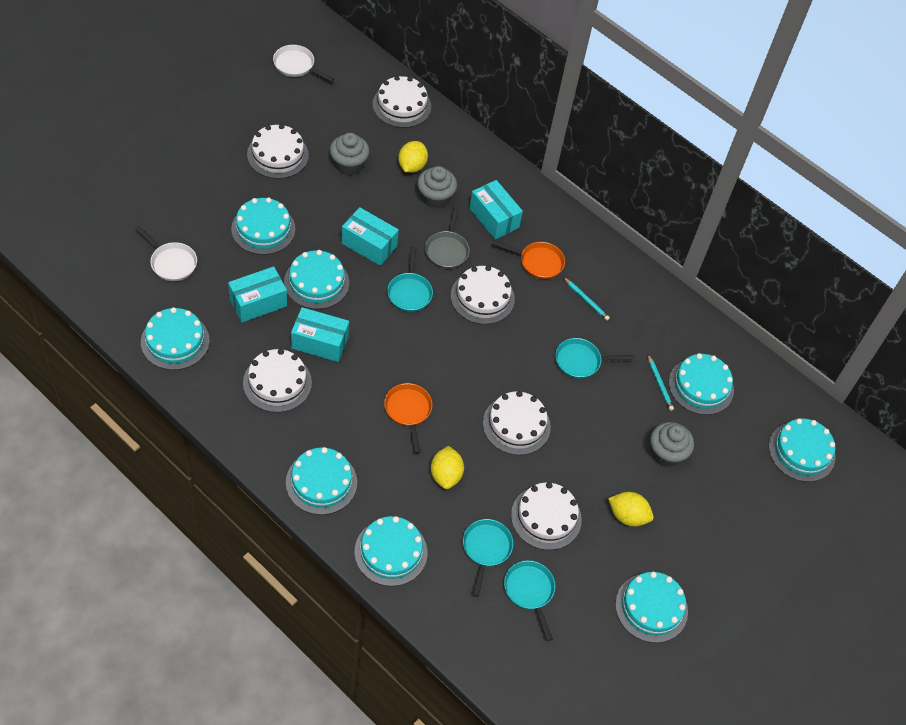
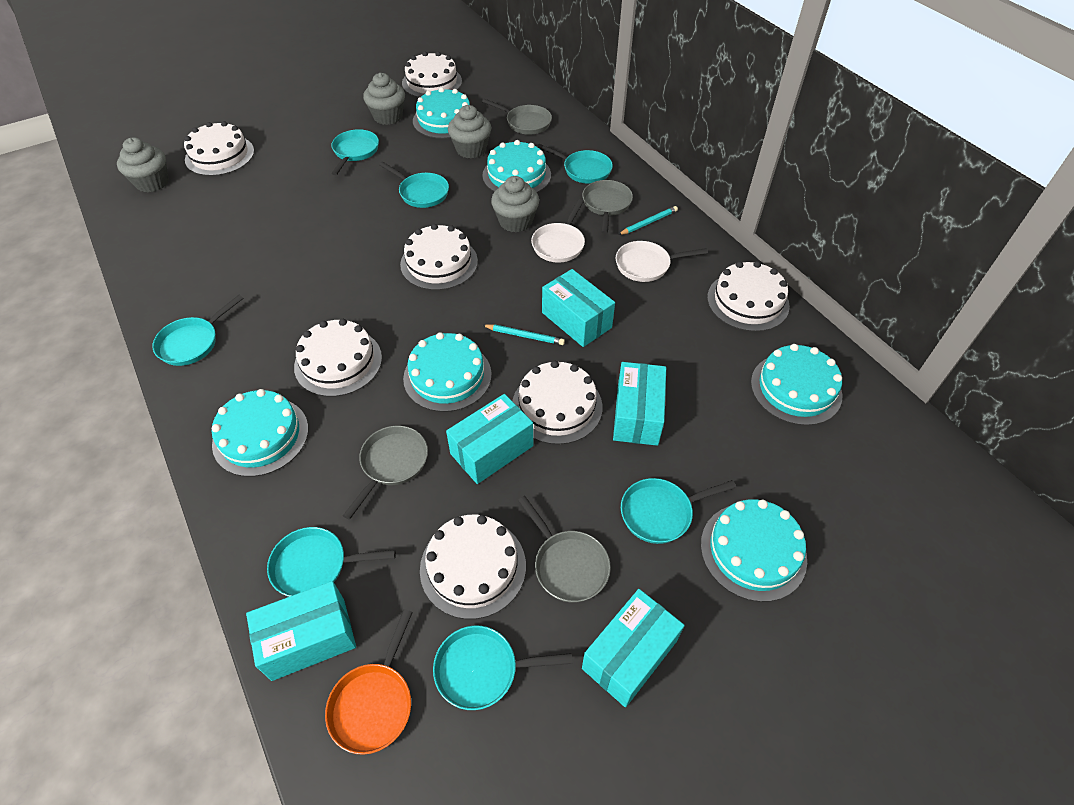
grey cupcake: [330,133,369,175] [417,166,457,209] [650,422,694,467] = 3 -> [117,137,169,192] [363,73,405,125] [448,105,491,158] [491,176,539,233] = 4
grey pan: [425,206,470,269] = 1 -> [343,426,428,520] [482,99,552,135] [518,496,611,603] [582,180,633,234] = 4
orange pan: [384,383,433,453] [492,240,565,279] = 2 -> [325,609,413,755] = 1
turquoise box: [228,266,287,322] [291,307,349,362] [341,207,399,266] [469,180,523,239] = 4 -> [246,581,356,681] [446,394,533,484] [542,269,615,347] [582,589,685,707] [613,362,666,446] = 5
turquoise cake: [141,307,210,370] [231,197,296,255] [284,250,349,309] [286,447,357,515] [354,516,428,586] [615,572,688,643] [669,353,734,415] [769,418,836,482] = 8 -> [212,389,308,477] [403,332,492,412] [413,87,470,139] [482,140,551,193] [701,499,807,602] [751,344,842,425] = 6
turquoise pan: [387,246,433,312] [463,519,513,597] [504,560,556,641] [555,338,634,379] = 4 -> [152,295,243,366] [267,527,396,597] [331,129,379,175] [379,162,449,208] [433,626,573,710] [537,144,613,184] [621,478,736,544] = 7
white cake: [243,349,312,413] [247,124,309,179] [373,76,431,128] [451,265,515,324] [483,391,551,455] [511,482,582,550] = 6 -> [184,121,254,176] [294,319,382,397] [400,224,478,290] [402,52,462,98] [420,515,526,619] [512,361,602,445] [707,261,790,332] = 7
yellow lemon: [398,141,428,173] [431,446,464,489] [608,492,654,527] = 3 -> none = 0

